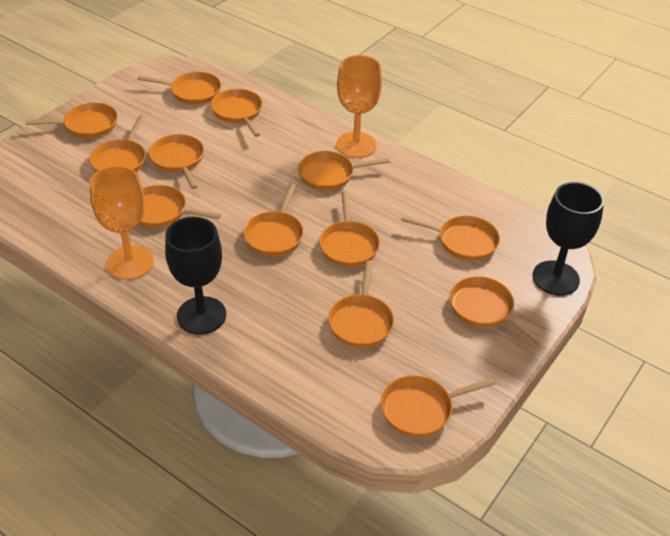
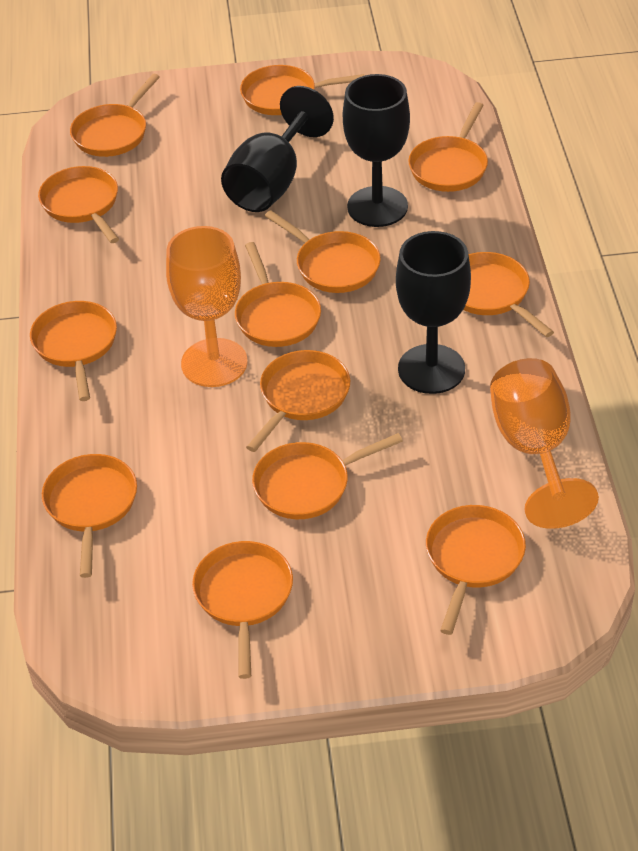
black goblet: [165,217,226,335] [532,182,604,295] = 2 -> [221,86,334,212] [343,74,410,227] [396,231,471,394] = 3

